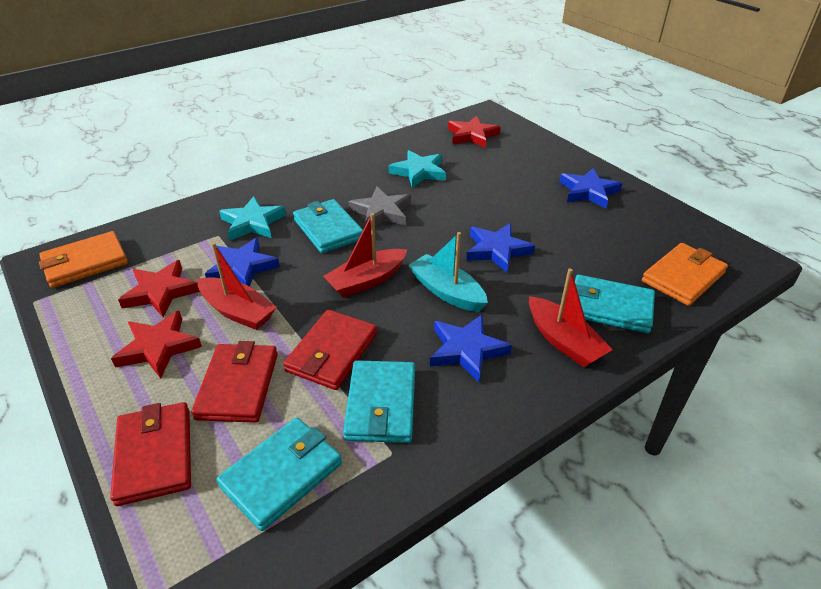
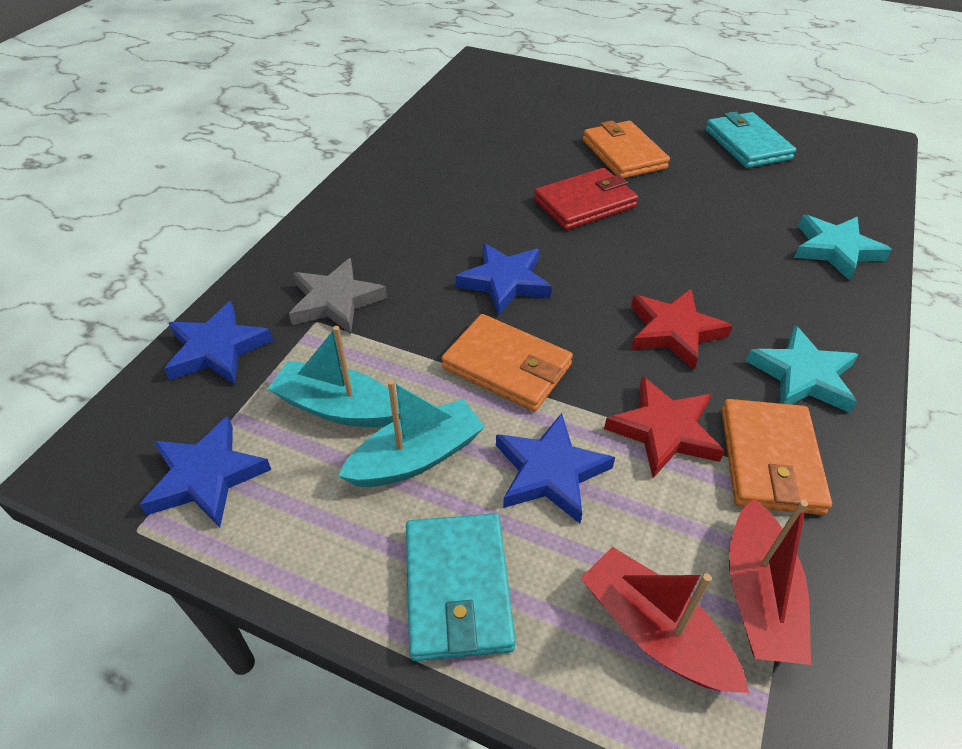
orange wallet: [39,231,128,288] [642,243,728,306] = 2 -> [441,314,573,412] [583,120,670,178] [721,399,832,515] = 3
red boat: [198,242,276,330] [323,213,407,298] [529,269,613,367] = 3 -> [581,547,749,693] [729,499,811,665] = 2
red star: [111,310,202,379] [118,260,200,317] [448,116,501,148] = 3 -> [604,376,725,478] [631,289,732,370] = 2
red wallet: [110,402,191,506] [192,341,278,423] [283,309,377,390] = 3 -> [534,168,638,230] = 1
turquoise boat: [408,232,488,312] = 1 -> [268,326,400,427] [338,380,485,487] = 2
turquoise wallet: [216,417,342,531] [293,199,363,253] [343,360,415,443] [575,275,655,333] = 4 -> [406,513,516,661] [706,111,796,168] = 2

